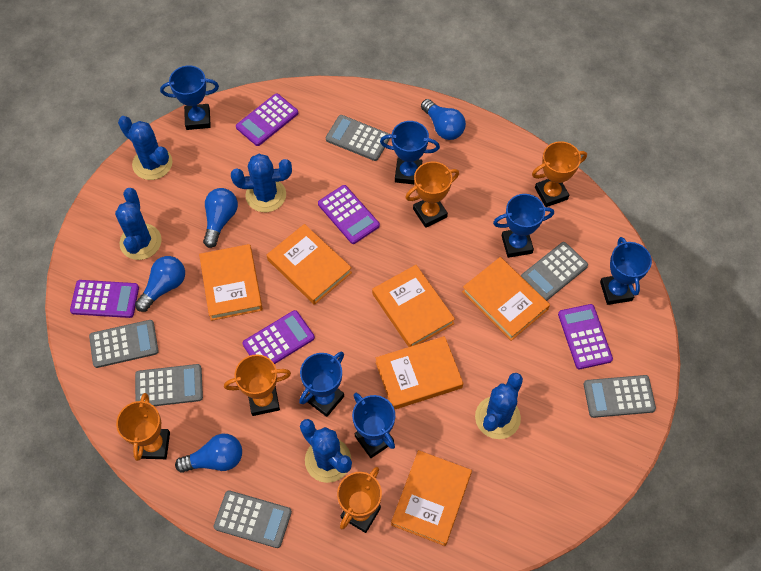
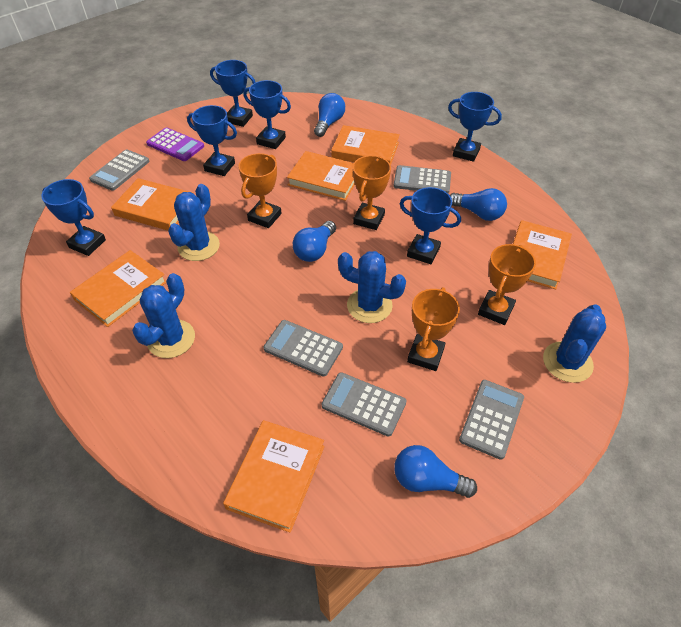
blue cactus: [115,188,162,260] [118,116,172,180] [231,154,292,212] [300,419,352,483] [475,373,523,439] = 5 -> [132,273,195,358] [168,184,220,261] [338,251,406,323] [543,304,606,383] = 4
grey calculator: [89,320,159,368] [135,364,203,406] [214,490,292,548] [326,115,390,161] [521,242,588,301] [584,375,656,418] = 6 -> [89,149,149,191] [264,320,343,377] [322,372,406,437] [393,165,451,193] [459,380,524,460] = 5
orange trophy: [116,393,170,461] [224,354,291,416] [337,467,382,533] [405,161,459,228] [532,141,587,207] = 5 -> [239,153,282,228] [353,155,391,230] [407,287,460,371] [478,244,536,325] = 4
purple calculator: [70,280,139,318] [236,93,298,146] [242,310,315,364] [318,185,380,244] [558,304,613,369] = 5 -> [146,127,204,161] = 1

